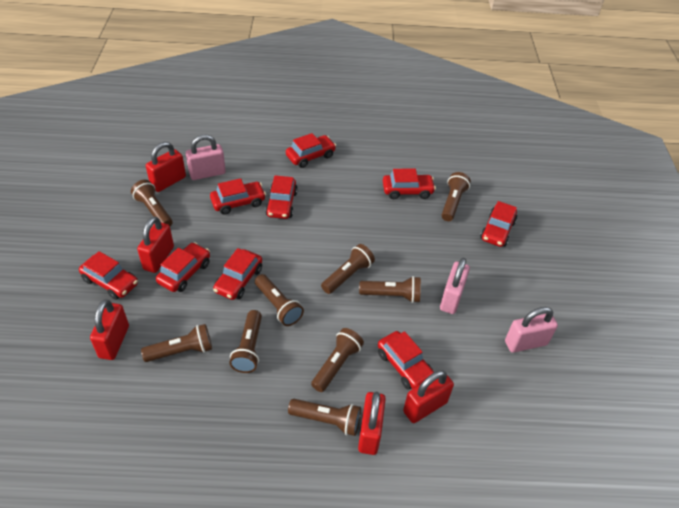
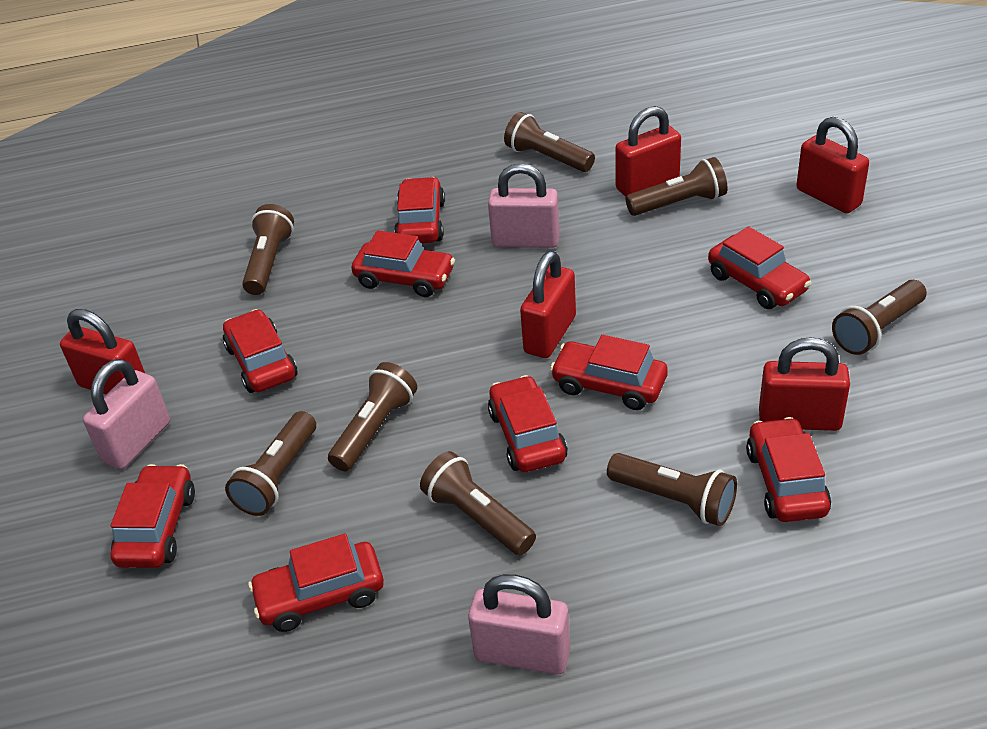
brown flashlight: [131,180,172,226] [141,324,212,362] [229,310,262,373] [255,274,304,326] [288,399,361,436] [311,328,364,392] [321,244,375,294] [359,276,421,303] [441,172,471,221] = 9 -> [225,411,316,516] [242,204,294,295] [328,362,417,471] [420,451,536,555] [504,112,595,172] [607,453,737,526] [626,157,727,216] [832,280,927,355] = 8

